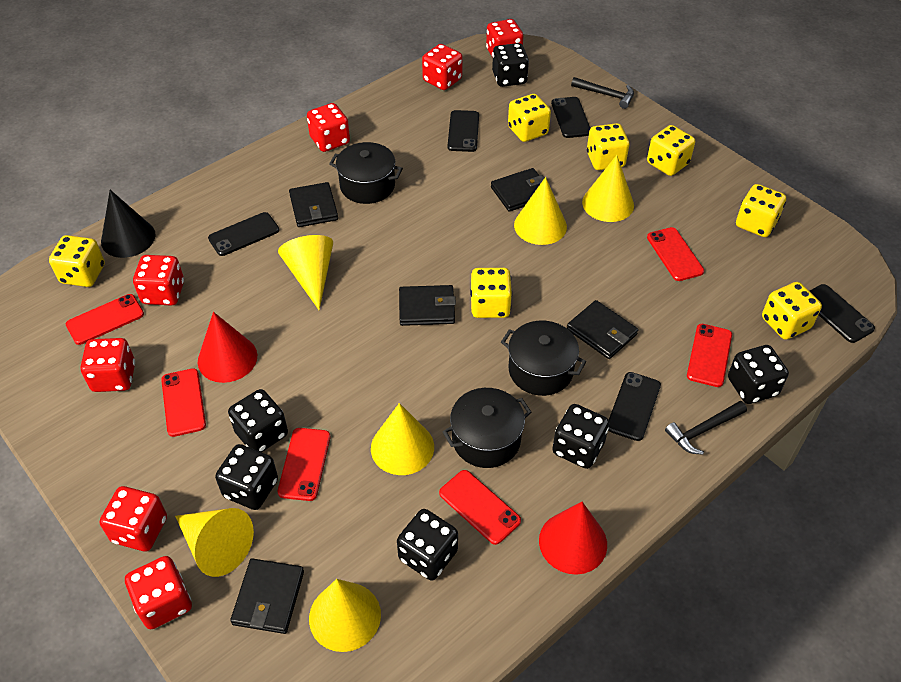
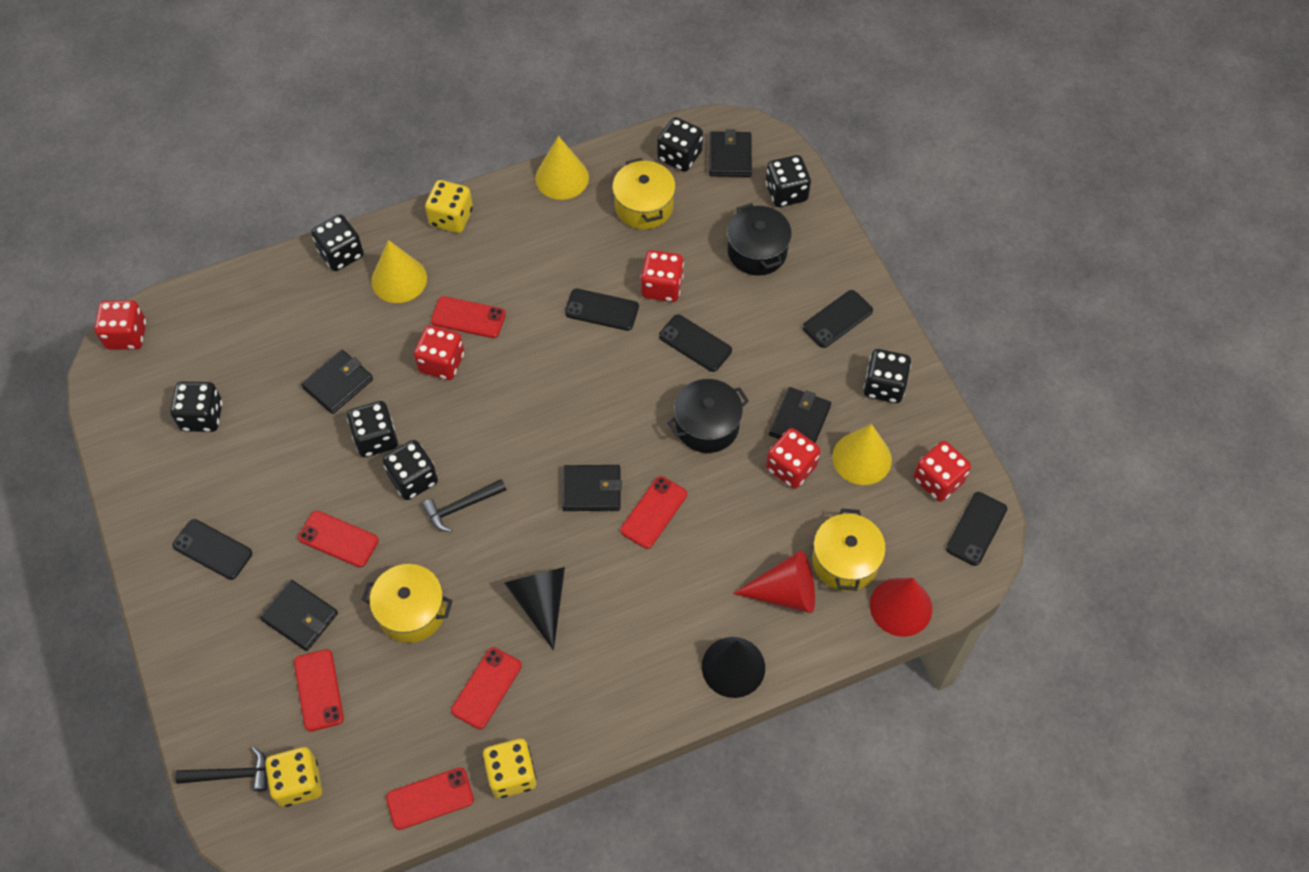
black cone: [101,190,156,258] = 1 -> [504,567,565,650] [702,637,765,698] = 2
black dice: [215,444,278,510] [228,389,288,452] [397,509,458,581] [492,43,529,87] [552,404,609,469] [728,345,789,404] = 6 -> [170,382,222,432] [311,214,364,271] [347,401,398,457] [383,440,438,500] [657,117,703,172] [766,155,811,207] [863,349,911,403] = 7
black pot: [329,142,403,204] [443,388,532,468] [501,321,586,396] = 3 -> [667,379,749,453] [727,203,792,276] = 2
red dice: [80,338,135,392] [99,486,167,551] [125,556,192,629] [133,255,184,306] [307,103,350,152] [422,44,463,90] [486,19,523,58] = 7 -> [94,300,146,350] [414,325,464,380] [640,250,684,302] [766,428,820,489] [913,441,971,502] = 5
yellow cone: [175,508,254,577] [278,235,333,310] [309,579,381,652] [371,403,434,475] [514,177,567,245] [582,155,634,222] = 6 -> [371,240,427,303] [535,136,589,200] [832,424,892,485] = 3
yellow dice: [49,235,105,287] [470,268,512,318] [508,94,551,142] [587,123,629,170] [647,125,695,176] [736,184,786,237] [762,282,822,340] = 7 -> [265,747,322,807] [425,180,473,233] [483,739,537,798] = 3
yellow pot: none = 0 -> [362,564,453,643] [612,158,676,229] [812,508,886,591] = 3

